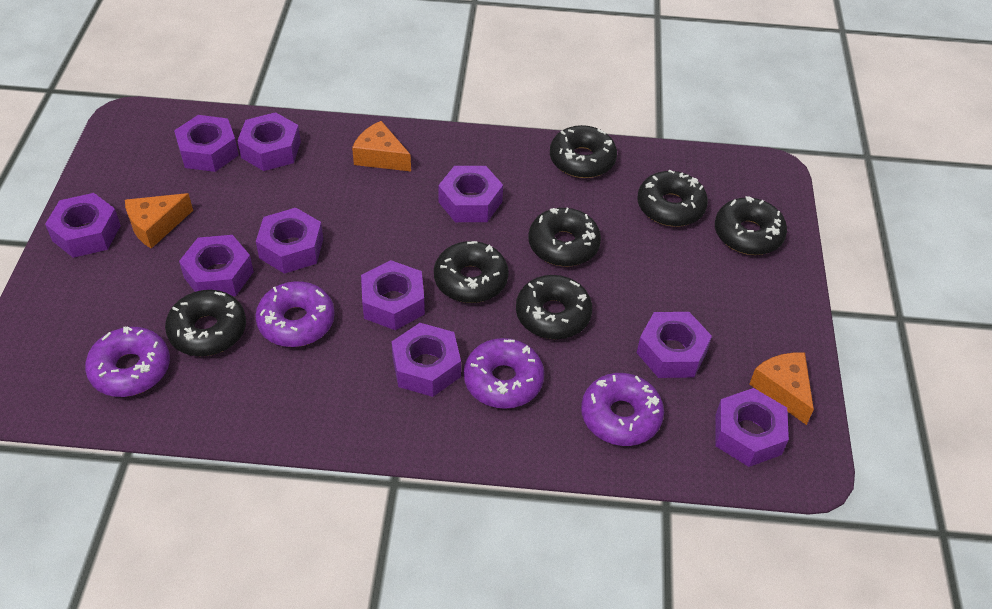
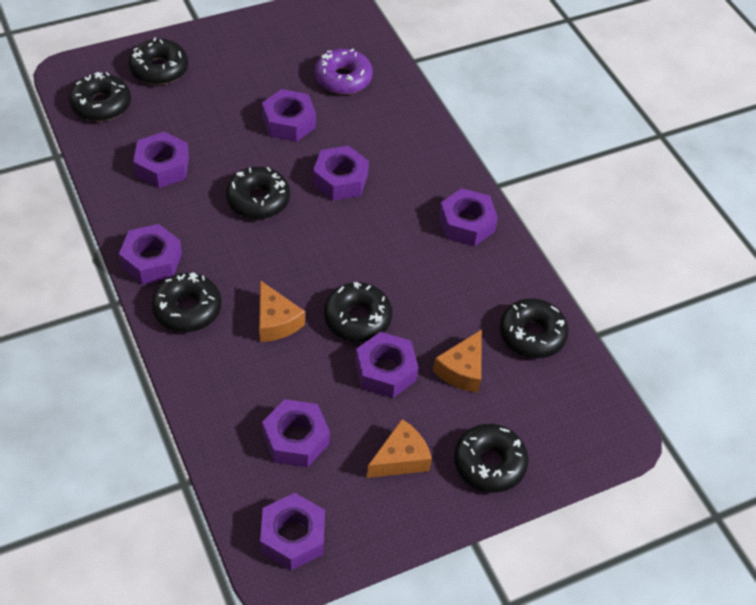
purple donut: [85,326,170,397] [255,281,335,347] [464,338,544,409] [581,373,664,446] = 4 -> [314,48,373,94] = 1
purple nut: [45,193,121,258] [174,115,239,172] [179,235,254,296] [237,112,301,171] [256,208,323,274] [361,260,425,330] [391,323,461,397] [438,166,503,222] [637,312,712,378] [715,388,789,467] = 10 -> [119,224,182,285] [133,132,189,188] [260,493,325,570] [262,89,316,142] [262,399,330,467] [313,146,369,201] [355,332,419,398] [439,188,498,246] = 8

